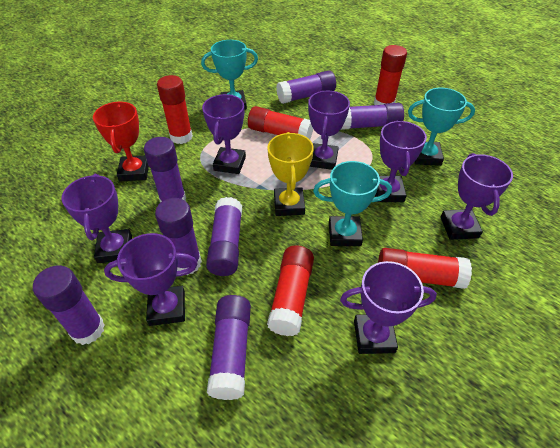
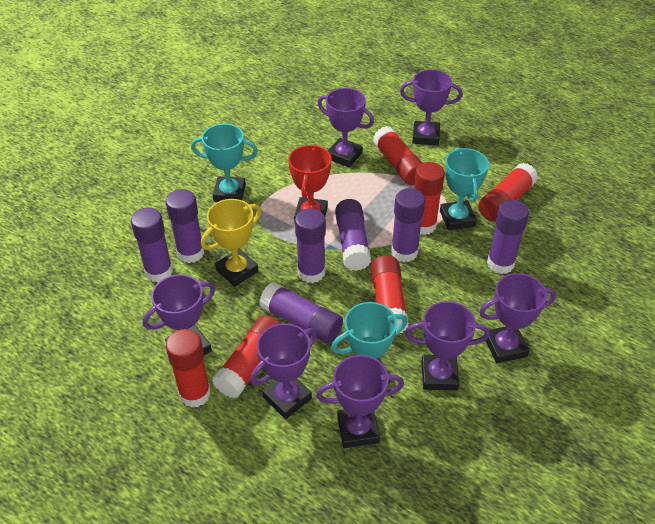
red glue stick: [157,75,193,144] [248,106,313,139] [267,245,314,336] [374,45,407,105] [378,248,472,289] = 5 -> [166,329,211,408] [212,315,280,399] [371,255,409,335] [373,126,423,185] [414,162,445,235] [478,163,538,221] = 6

